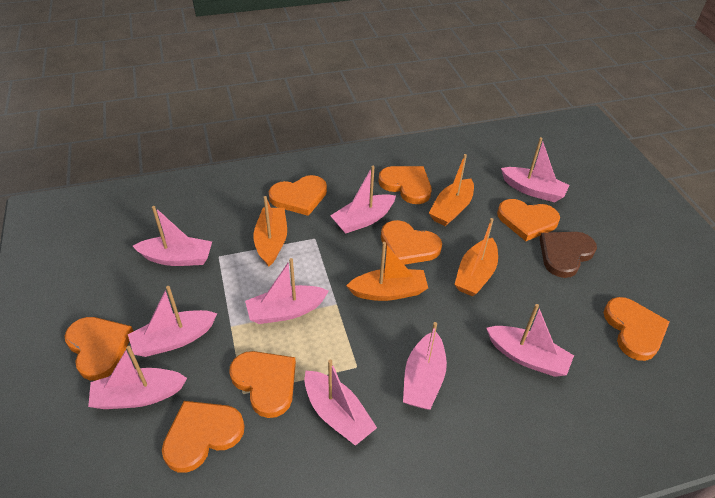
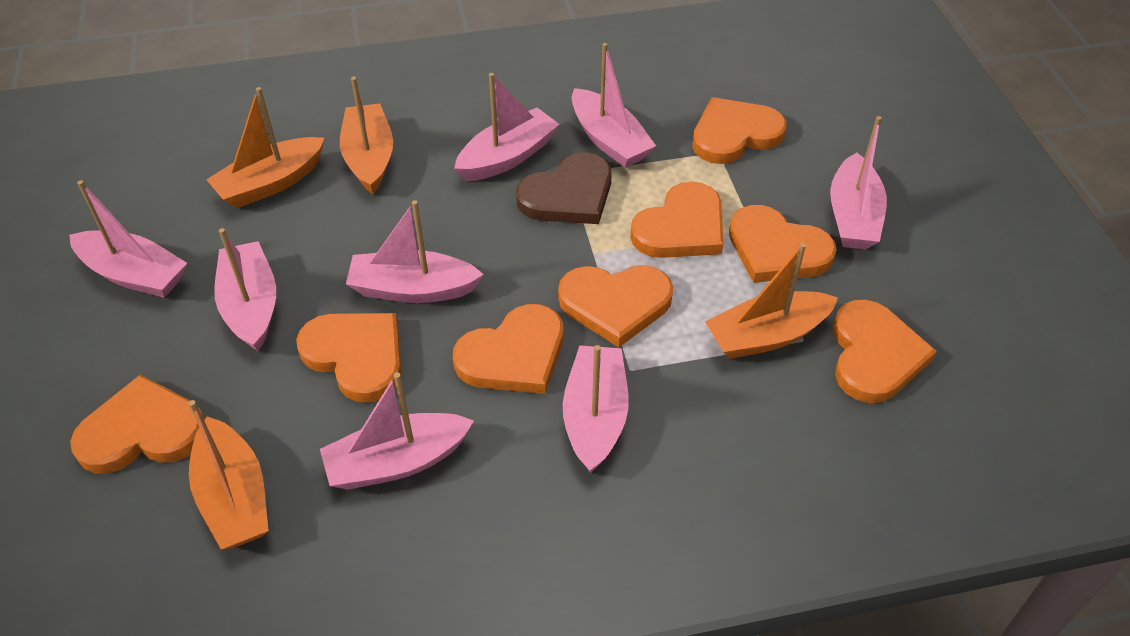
pink boat: [88,346,187,409] [128,286,217,357] [133,206,212,266] [245,258,329,324] [304,359,377,446] [330,166,396,234] [403,322,447,410] [486,304,574,377] [501,137,570,202] = 9 -> [69,180,187,298] [214,228,276,351] [320,372,474,490] [346,200,484,303] [454,73,559,181] [563,345,629,473] [572,43,656,168] [830,116,887,249] = 8

